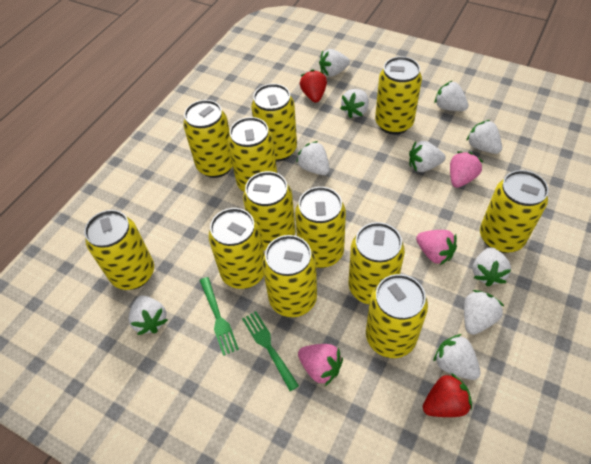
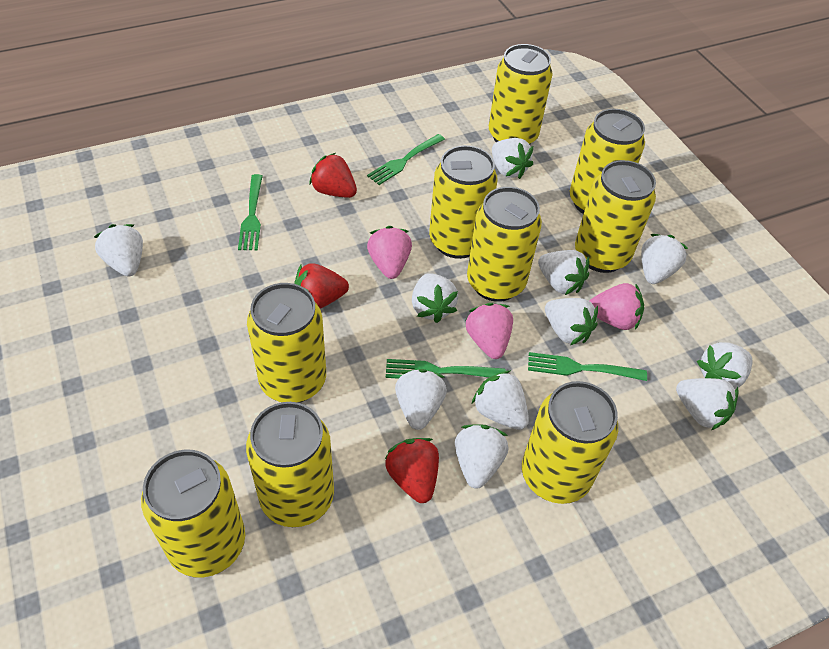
green fork: [200,277,239,356] [242,311,299,391] = 2 -> [238,174,263,250] [367,134,445,185] [386,359,506,379] [528,352,647,381] = 4
red strawberry: [300,69,327,103] [423,373,472,417] = 2 -> [294,263,349,309] [309,153,357,198] [385,438,439,503] = 3
white strawberry: [129,295,168,335] [296,141,330,175] [319,49,350,77] [340,89,369,118] [409,141,446,172] [433,334,481,380] [435,80,469,111] [464,290,505,335] [466,120,502,154] [473,247,511,287] = 10 -> [94,224,143,277] [395,369,447,430] [412,273,458,323] [455,424,509,489] [472,370,529,430] [492,138,533,179] [538,250,589,295] [545,298,598,345] [641,234,688,284] [676,378,739,430] [697,342,753,389] = 11
yellow can: [84,210,154,290] [183,100,233,178] [208,208,264,289] [228,117,277,192] [243,171,295,251] [251,84,297,162] [262,235,317,317] [295,187,346,268] [349,222,405,304] [366,274,428,358] [375,56,422,135] [480,170,549,253] = 12 -> [141,450,245,577] [246,402,334,527] [247,283,326,403] [429,145,498,259] [467,187,542,302] [489,44,553,145] [522,381,618,504] [570,109,645,214] [575,160,656,273] = 9

